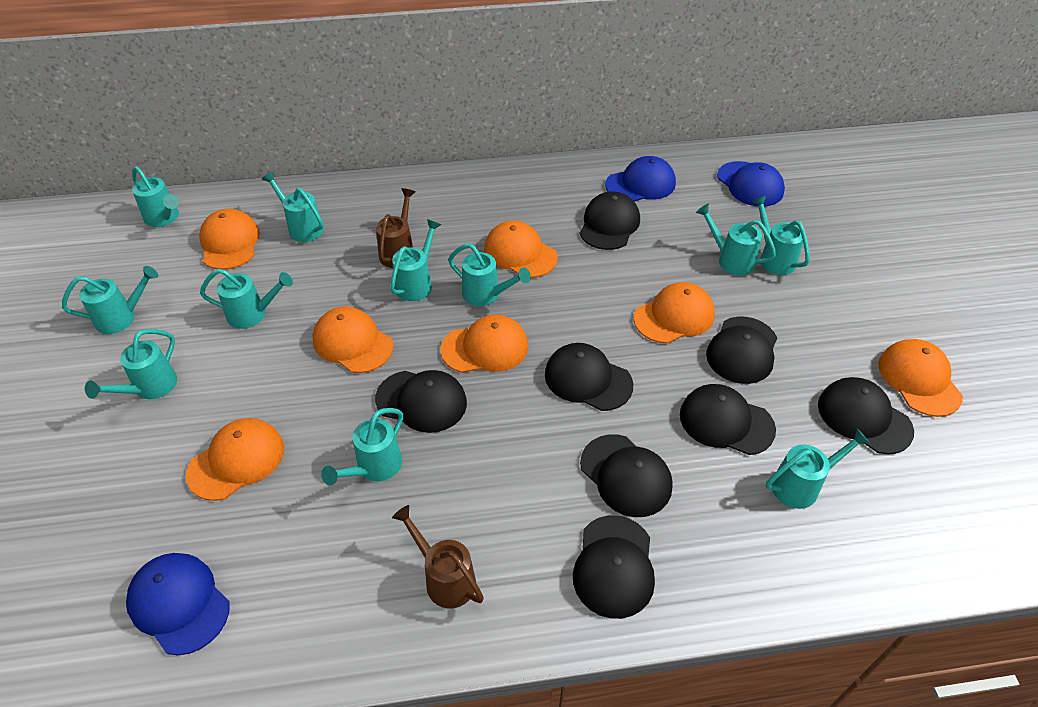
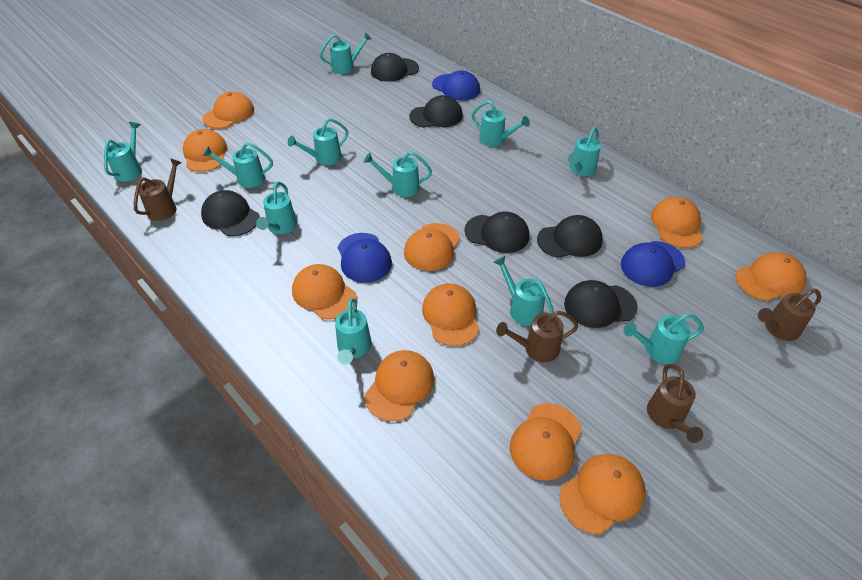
black cap: [375,370,467,433] [545,343,633,411] [573,515,655,619] [580,191,640,250] [580,434,673,517] [680,384,776,455] [706,317,777,384] [818,377,914,454] = 8 -> [201,190,260,236] [371,53,419,82] [409,95,463,128] [464,211,529,253] [537,215,603,258] [564,280,638,328] = 6
brown watering can: [376,188,415,268] [392,505,484,608] = 2 -> [134,158,182,221] [496,311,579,362] [647,364,703,443] [758,288,821,341] = 4
orange cap: [186,418,284,501] [199,209,260,270] [312,307,394,373] [441,314,528,373] [484,221,558,278] [634,282,715,344] [878,339,963,417] = 7 -> [183,129,227,172] [203,91,254,129] [292,264,357,320] [365,350,434,421] [404,223,460,271] [422,283,480,346] [510,403,582,481] [560,454,646,534] [651,197,703,248] [736,252,807,301] = 10

